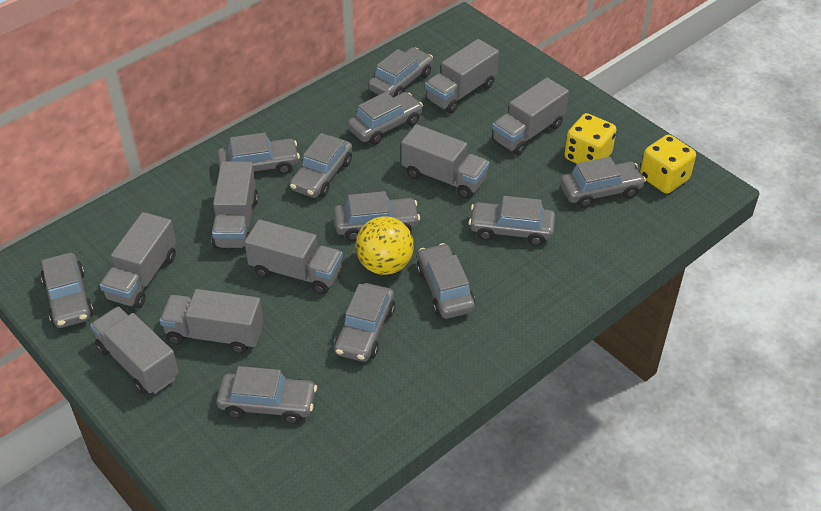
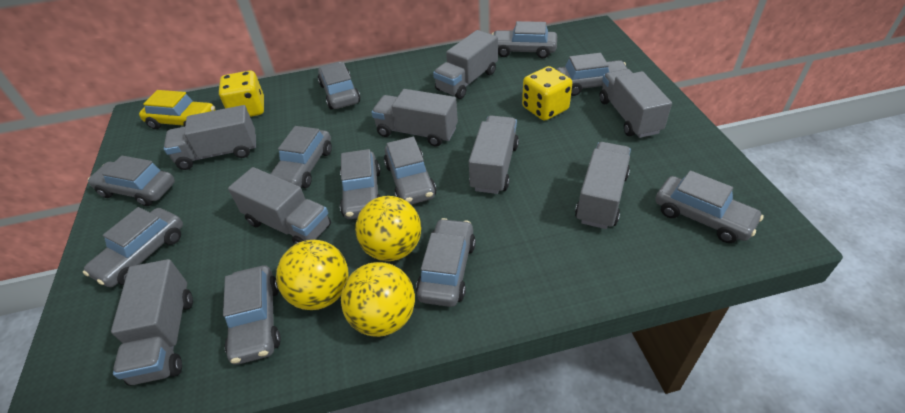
yellow ball: [355,216,414,275] = 1 -> [276,240,349,310] [341,262,415,337] [355,196,421,261] = 3
yellow car: none = 0 -> [139,90,216,129] = 1

